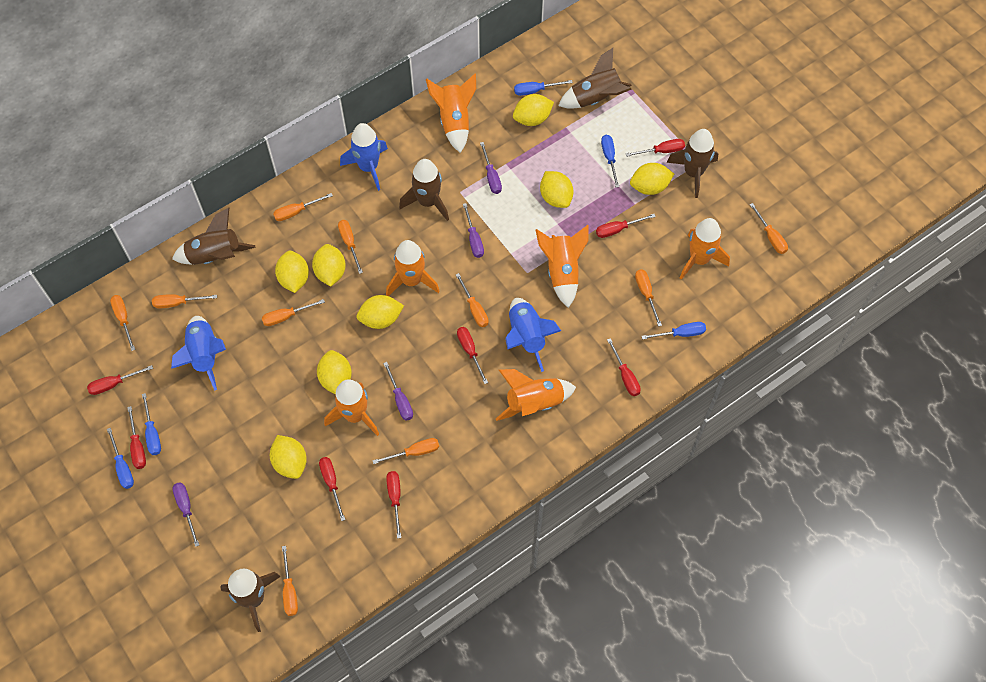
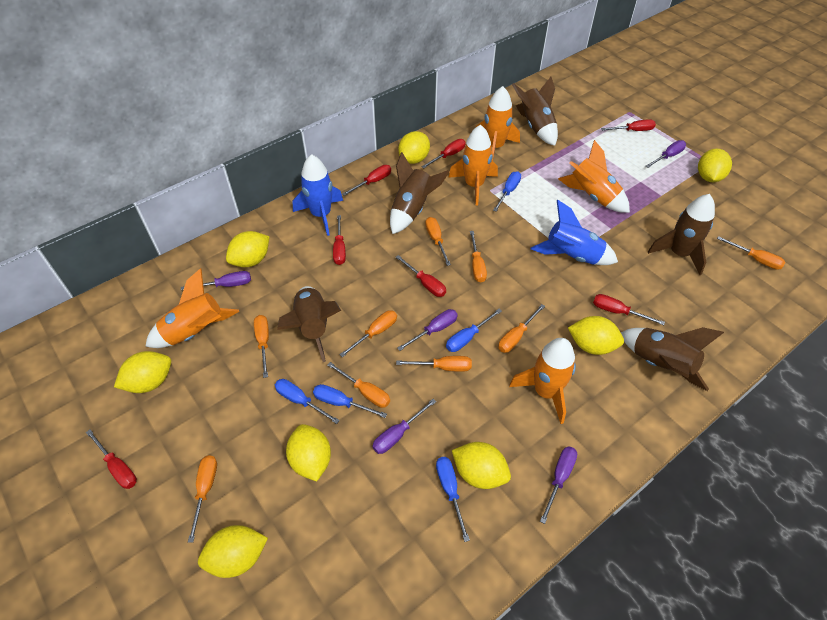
blue rocket: [171,316,226,391] [340,123,388,191] [505,298,561,372] = 3 -> [292,154,343,236] [530,200,618,265] = 2
orange rocket: [324,379,379,436] [386,240,440,296] [426,74,476,153] [496,369,576,421] [535,225,588,308] [680,218,730,280] = 6 -> [145,268,239,348] [448,125,498,206] [476,86,520,161] [509,338,576,424] [558,140,630,213] = 5
orange screwdriver: [110,295,135,351] [152,294,217,308] [262,299,325,326] [273,193,333,221] [282,546,298,616] [338,220,363,274] [372,438,439,464] [456,273,489,327] [635,269,662,327] [750,203,788,254] = 10 -> [188,455,217,543] [254,315,269,378] [327,362,390,408] [339,310,397,357] [396,356,472,372] [425,217,451,266] [470,231,487,282] [498,304,545,353] [717,236,785,270] = 9
purple screwdriver: [172,482,199,547] [383,362,413,421] [463,203,484,258] [480,142,502,194] = 4 -> [181,271,251,290] [372,399,436,454] [397,309,458,351] [540,446,577,524] [646,140,686,168] = 5
red screwdriver: [87,365,153,395] [127,406,146,469] [319,457,345,521] [386,471,401,539] [457,327,488,384] [596,214,656,238] [607,338,641,396] [626,139,685,157] = 8 -> [86,430,137,489] [333,215,346,265] [342,165,391,196] [396,255,446,297] [421,139,466,168] [593,294,665,325] [601,119,656,131] = 7

